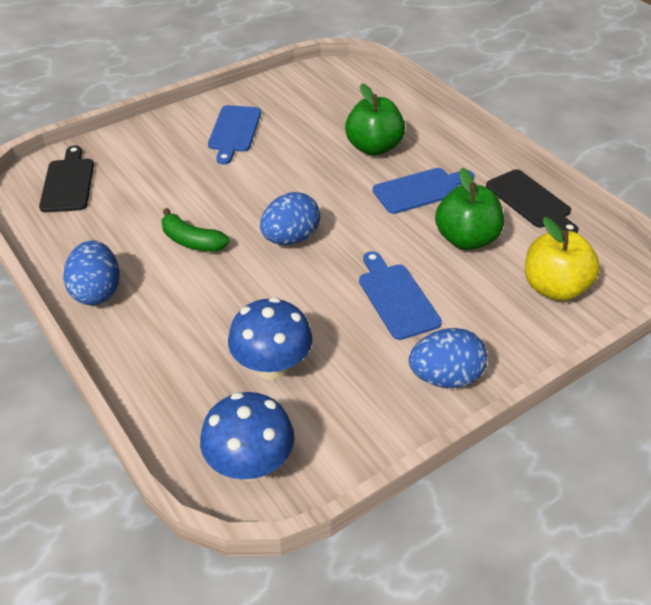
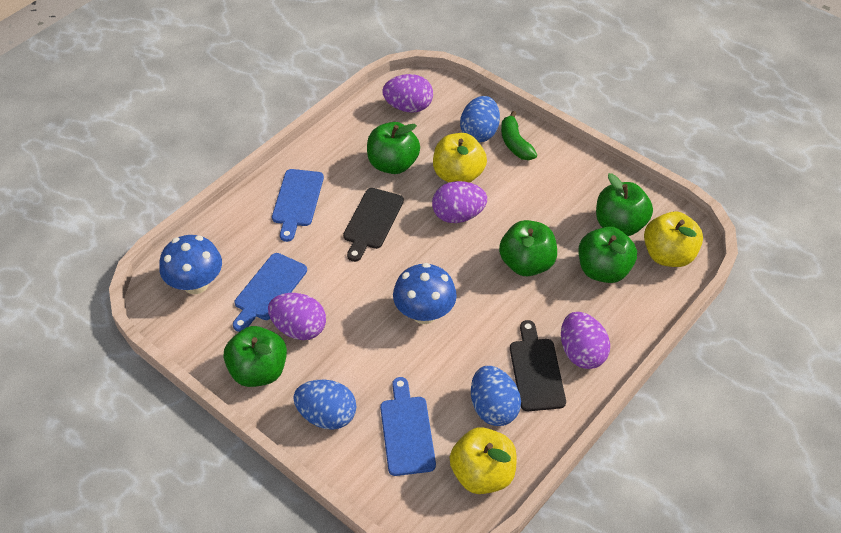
green apple: [345,84,405,156] [435,168,504,250] = 2 -> [224,326,287,387] [367,122,420,174] [499,220,557,276] [579,227,637,283] [596,173,653,236] = 5
purple egg: none = 0 -> [268,293,326,340] [382,74,433,113] [432,181,487,223] [561,312,610,369] = 4
yellow apple: [525,217,600,301] = 1 -> [433,133,487,183] [450,427,517,494] [644,211,703,267] = 3

